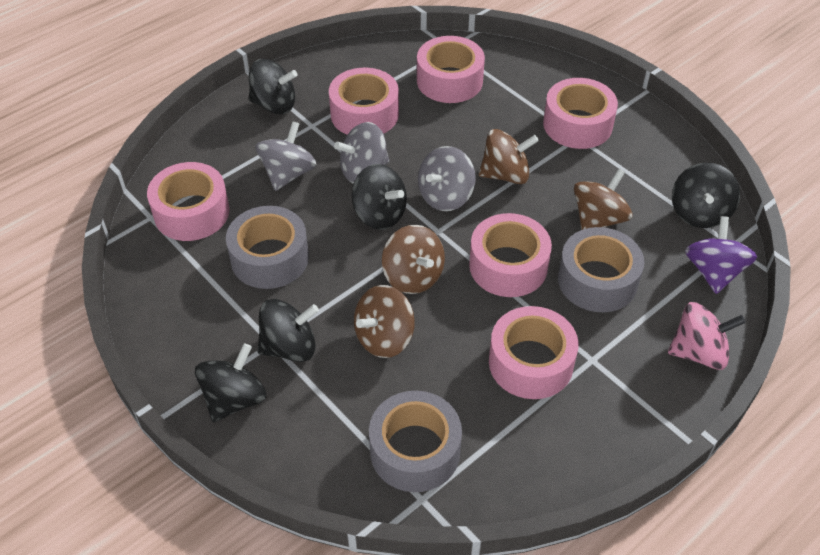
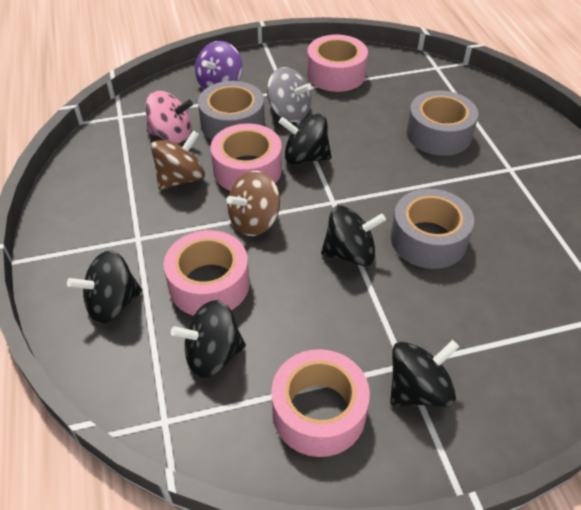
brown spinning top: [354,285,415,358] [382,225,445,294] [479,129,539,184] [574,168,633,230] = 4 -> [151,130,205,190] [226,171,280,236] = 2
grey spinning top: [255,121,317,191] [334,122,390,184] [418,146,476,211] = 3 -> [267,67,312,122] = 1
pink tape: [147,162,230,241] [329,68,399,135] [417,36,485,103] [469,213,552,297] [489,306,579,399] [543,78,618,149] = 6 -> [164,230,249,316] [211,123,282,191] [271,349,370,457] [307,35,368,92] = 4

